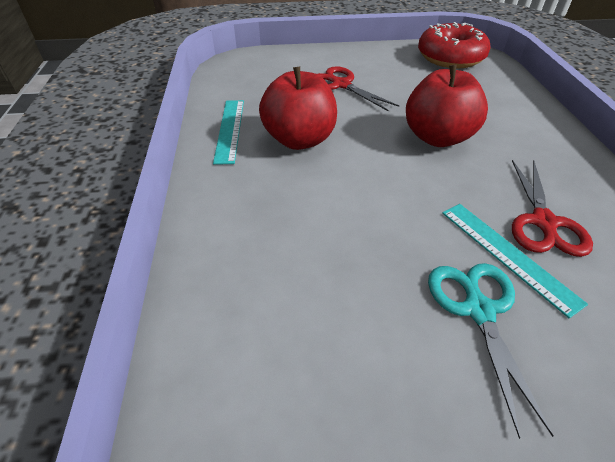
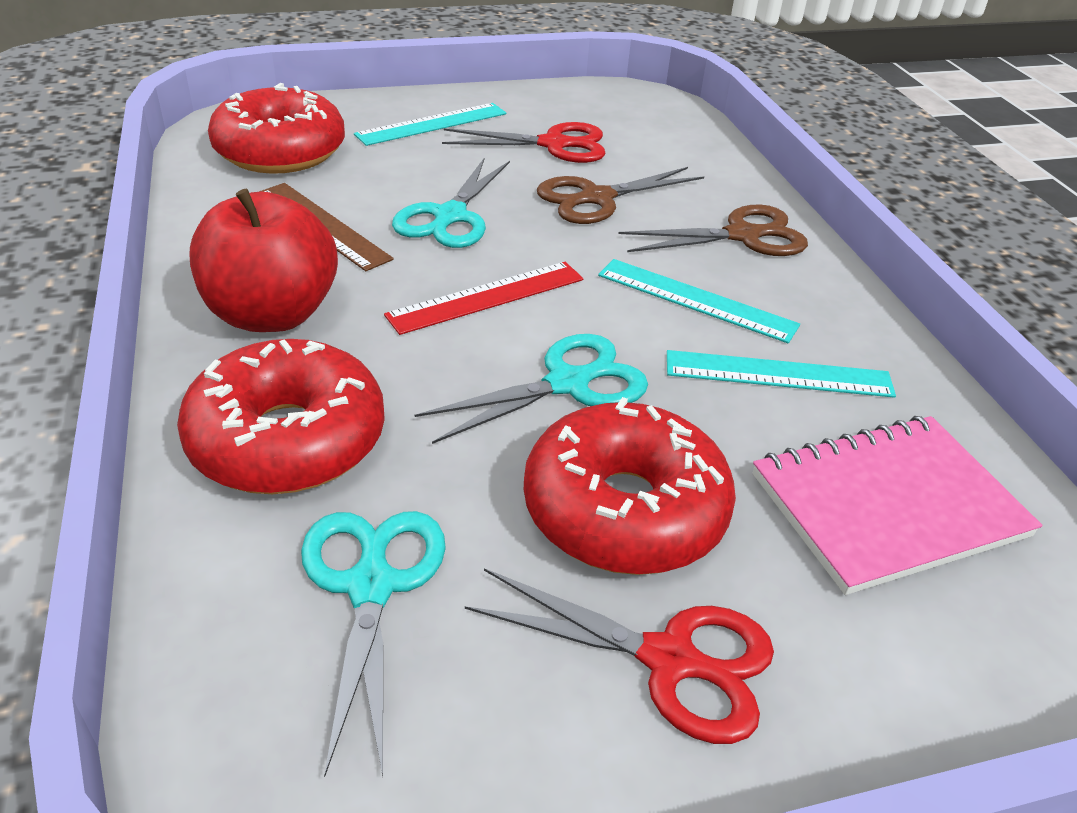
brown ruler: none = 0 -> [259,183,394,271] = 1
brown scissors: none = 0 -> [537,167,704,224] [618,204,808,256] = 2
pink notebook: none = 0 -> [752,416,1042,595] = 1
red apple: [259,67,337,150] [406,65,488,147] = 2 -> [190,189,338,332] = 1
red donut: [418,22,491,68] = 1 -> [177,339,385,494] [208,83,345,174] [524,397,736,575] = 3
red ruler: none = 0 -> [384,262,583,335] = 1
turquoise ruler: [213,100,244,165] [442,204,588,318] = 2 -> [354,103,506,146] [598,259,800,343] [667,350,896,398] = 3
turquoise scissors: [428,263,554,439] = 1 -> [301,511,446,777] [392,157,510,248] [415,334,648,444] = 3

